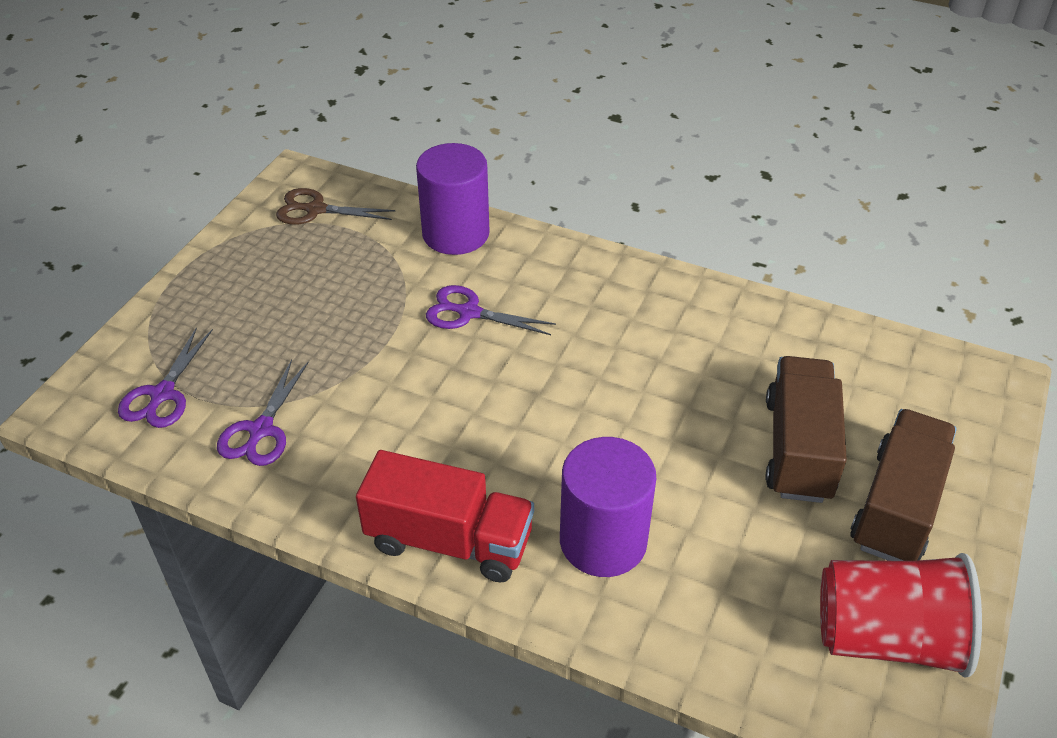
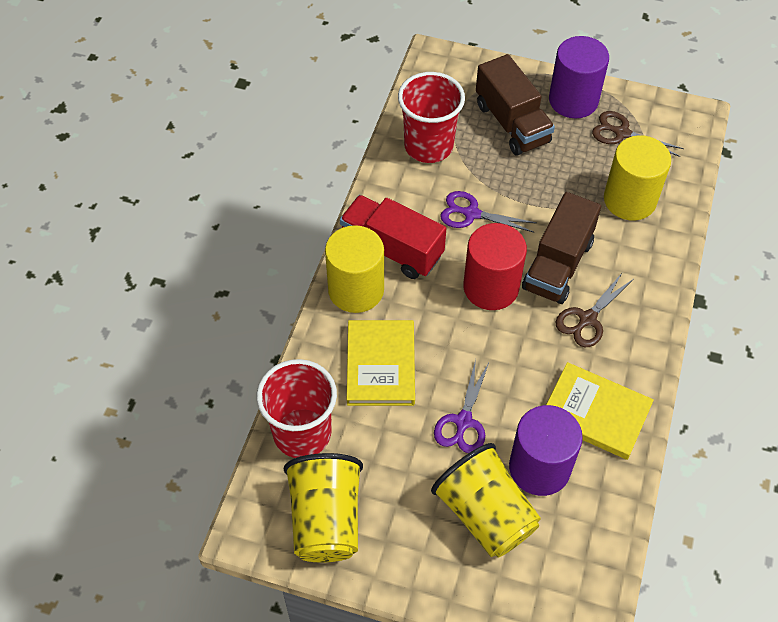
brown scissors: [276,188,395,225] = 1 -> [555,272,632,347] [592,111,684,157] = 2
purple scissors: [118,327,213,428] [217,359,309,466] [426,285,556,335] = 3 -> [434,359,489,453] [440,191,537,232] = 2
red cup: [820,553,982,678] = 1 -> [257,359,337,458] [398,72,465,163] = 2
red cylinder: none = 0 -> [463,223,527,310] = 1
yellow book: none = 0 -> [347,320,415,406] [546,362,654,460] = 2
yellow cup: none = 0 -> [283,453,363,562] [431,443,541,557] = 2
yellow cylinder: none = 0 -> [325,225,384,313] [604,135,671,221] = 2

